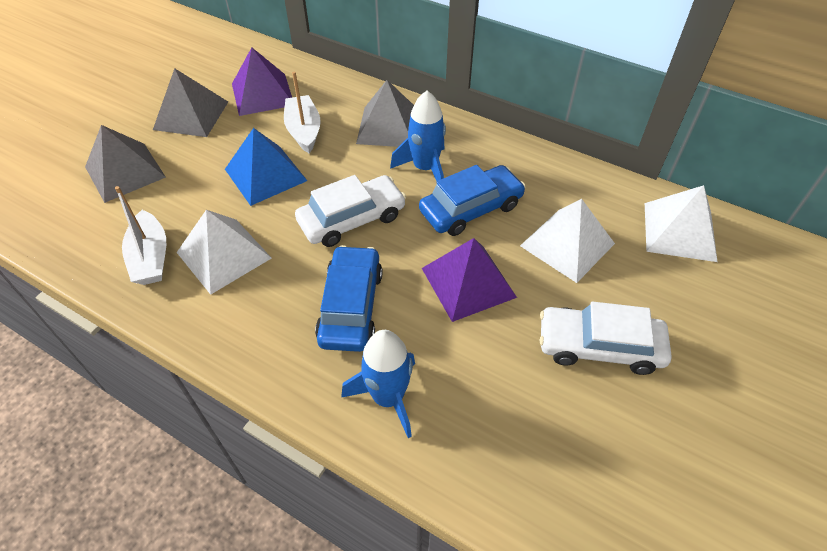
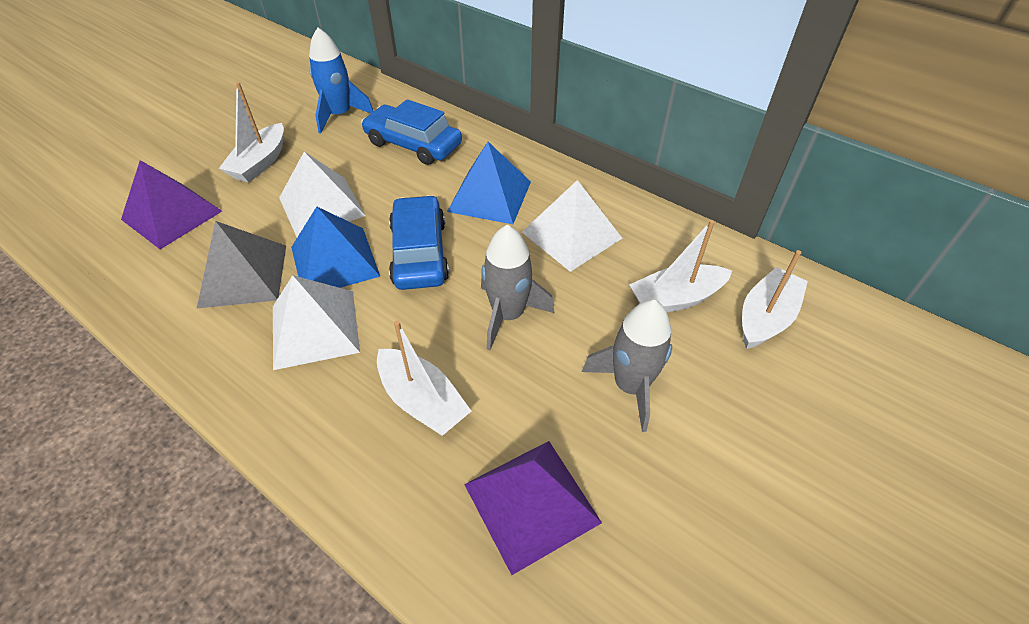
blue pyramid: [225,128,307,206] = 1 -> [291,207,380,288] [447,142,531,224] = 2
blue rocket: [341,330,415,438] [390,91,446,181] = 2 -> [309,28,374,134] = 1
grey pyramid: [85,125,166,203] [153,68,228,137] [356,80,414,147] = 3 -> [197,221,286,308] = 1
grey rocket: none = 0 -> [481,225,554,350] [582,300,672,432] = 2
white boat: [115,186,166,285] [284,71,321,153] = 2 -> [219,82,284,183] [377,321,471,436] [629,220,732,312] [742,250,808,349] = 4
white car: [295,175,406,247] [540,301,672,375] = 2 -> none = 0

